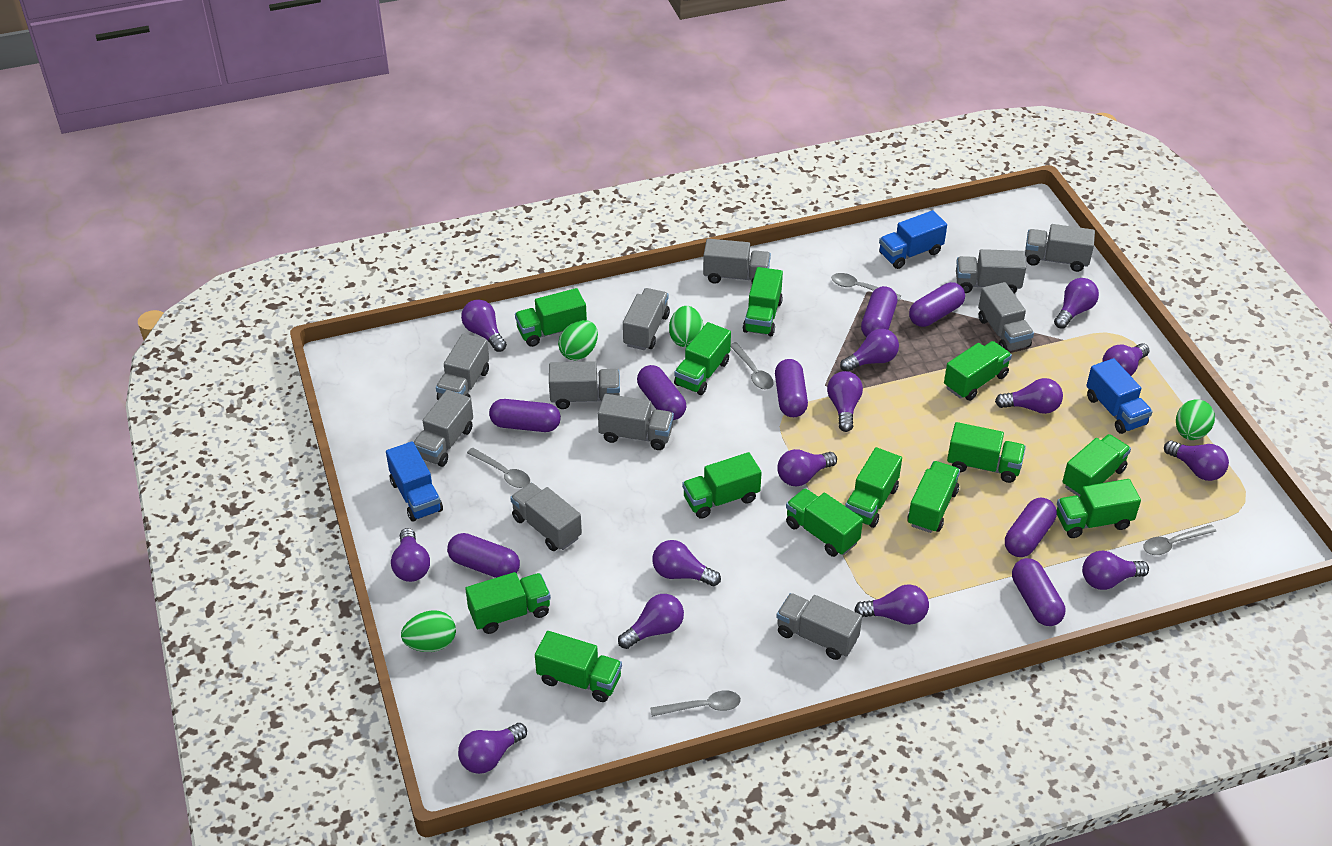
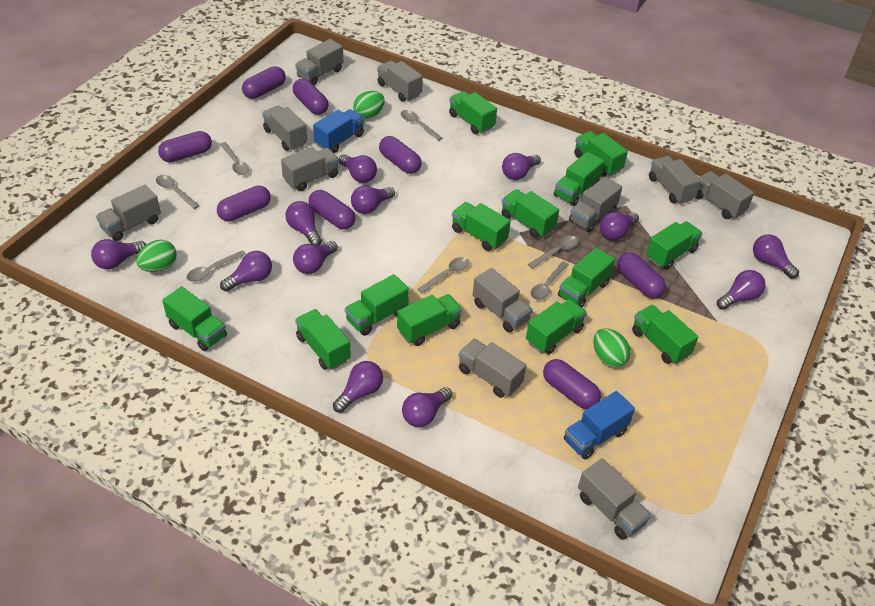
blue truck: [386,441,443,522] [879,210,947,269] [1086,358,1153,434] = 3 -> [313,109,364,153] [564,391,635,459] = 2
green egg: [401,610,456,652] [558,320,598,360] [669,306,704,348] [1176,399,1215,440] = 4 -> [136,240,177,272] [353,91,385,119] [593,328,631,368] = 3
grey spoon: [467,448,530,488] [650,690,741,717] [731,342,774,390] [832,273,902,301] [1143,524,1217,555] = 5 -> [156,175,199,209] [187,250,246,282] [220,142,249,175] [401,110,442,141] [417,257,470,294] [528,236,578,269] [531,261,569,300] = 7
purple light bulb: [391,528,430,582] [458,723,527,774] [461,300,507,352] [618,594,684,649] [652,540,721,586] [777,449,837,486] [827,371,863,432] [840,329,899,372] [854,584,929,625] [995,378,1063,414] [1054,278,1099,329] [1082,551,1149,590] [1102,343,1150,376] [1164,440,1229,481] = 14 -> [91,239,147,270] [220,251,272,292] [285,201,322,245] [293,241,338,274] [333,361,383,413] [339,154,377,183] [351,186,395,214] [402,387,453,427] [502,153,541,180] [600,212,639,241] [717,270,766,310] [753,234,799,279] = 12

